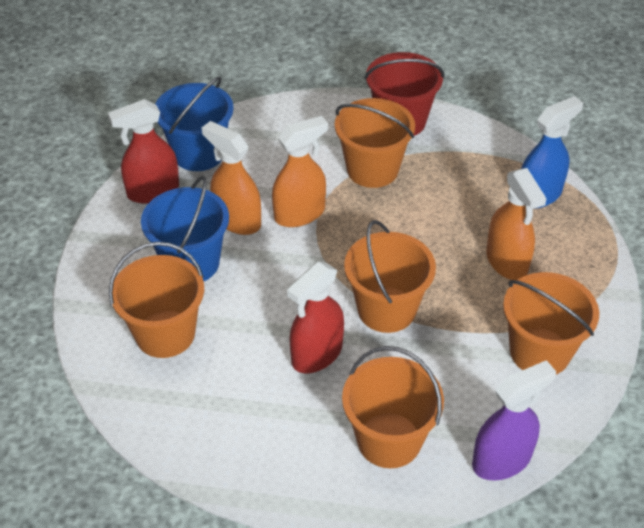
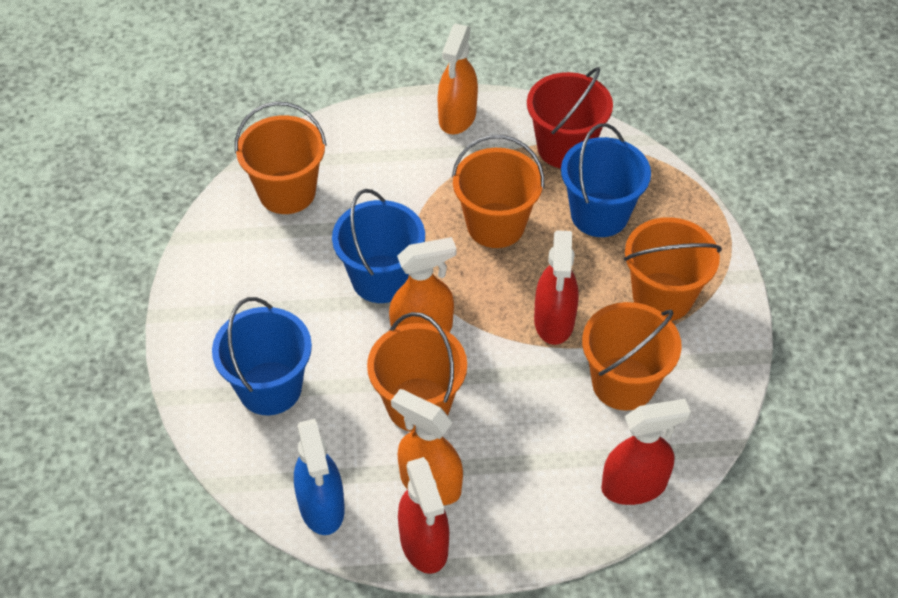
blue bucket: [141,176,229,281] [155,76,234,171] = 2 -> [212,297,312,415] [332,189,425,303] [561,123,651,237] = 3
purple spray bottle: [472,360,556,481] = 1 -> none = 0
red spray bottle: [108,99,179,204] [287,261,344,373] = 2 -> [398,457,449,574] [534,230,579,345] [601,399,691,505] = 3

